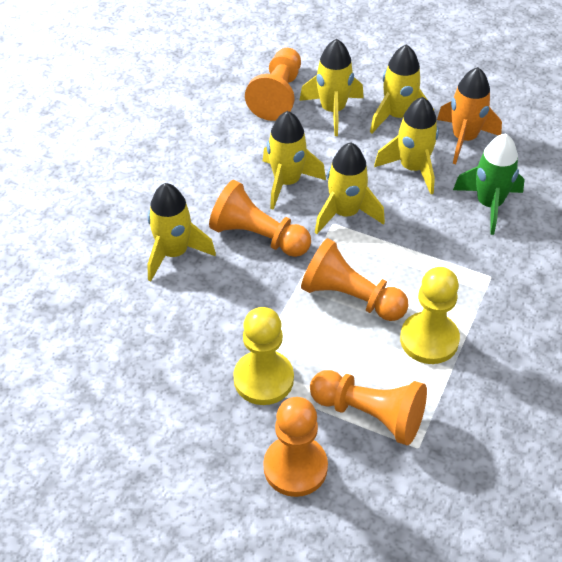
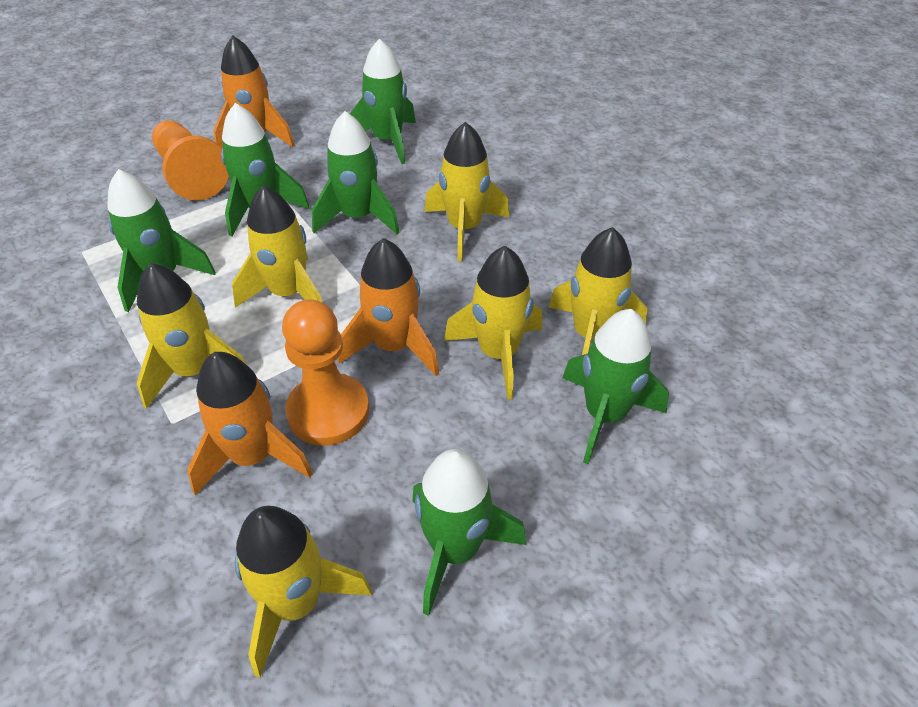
green rocket: [453,133,525,235] = 1 -> [107,169,216,312] [221,103,309,237] [312,111,400,234] [350,39,416,164] [412,449,526,616] [562,309,669,464] = 6
orange pawn: [209,180,311,257] [245,48,301,121] [264,397,328,497] [301,238,409,321] [310,370,427,445] = 5 -> [152,120,229,200] [282,299,369,446] = 2
orange rocket: [437,67,502,164] = 1 -> [187,352,313,495] [213,36,295,149] [338,238,439,376] = 3
yellow pawn: [233,307,294,405] [400,267,460,364] = 2 -> none = 0

